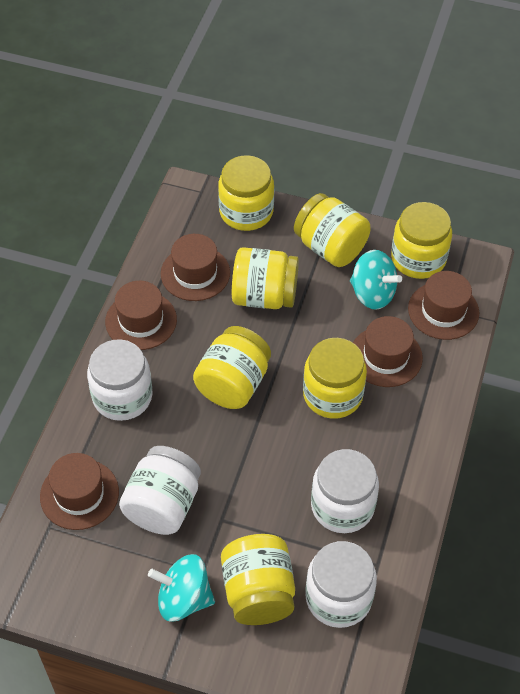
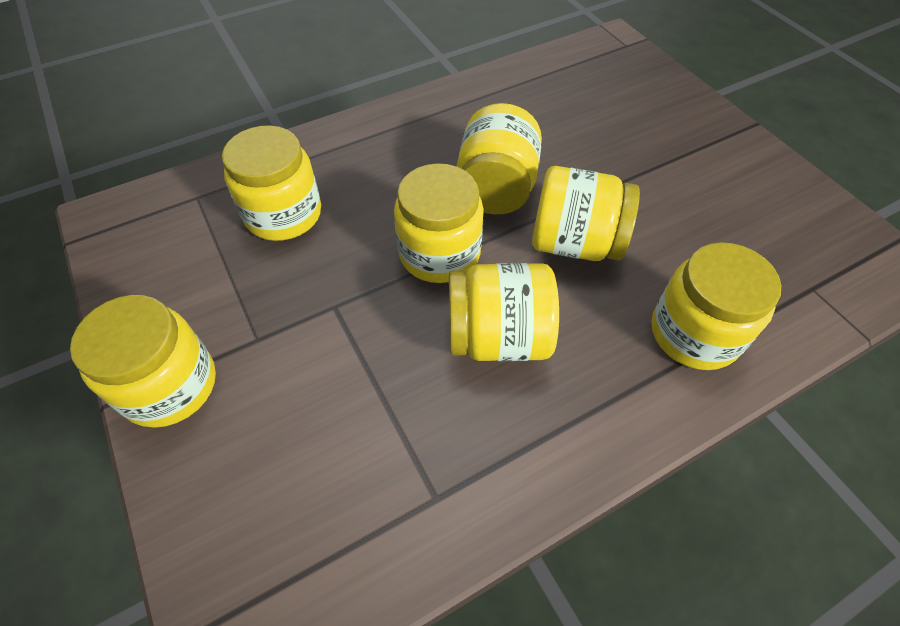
brown hat: [40,453,119,530] [105,281,177,350] [161,234,230,301] [353,316,423,387] [408,271,479,340] = 5 -> none = 0
turquoise spinning top: [148,554,215,622] [350,250,402,310] = 2 -> none = 0
white jar: [87,339,153,421] [119,446,201,535] [305,541,377,628] [311,449,379,533] = 4 -> none = 0

